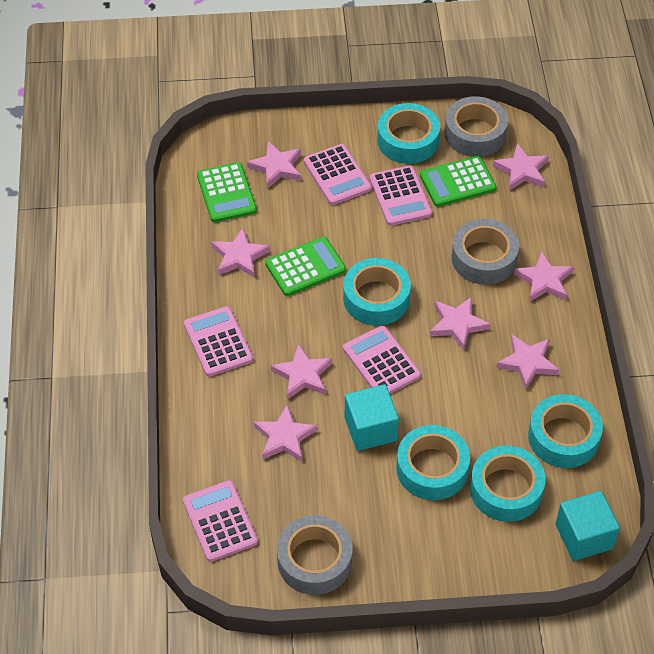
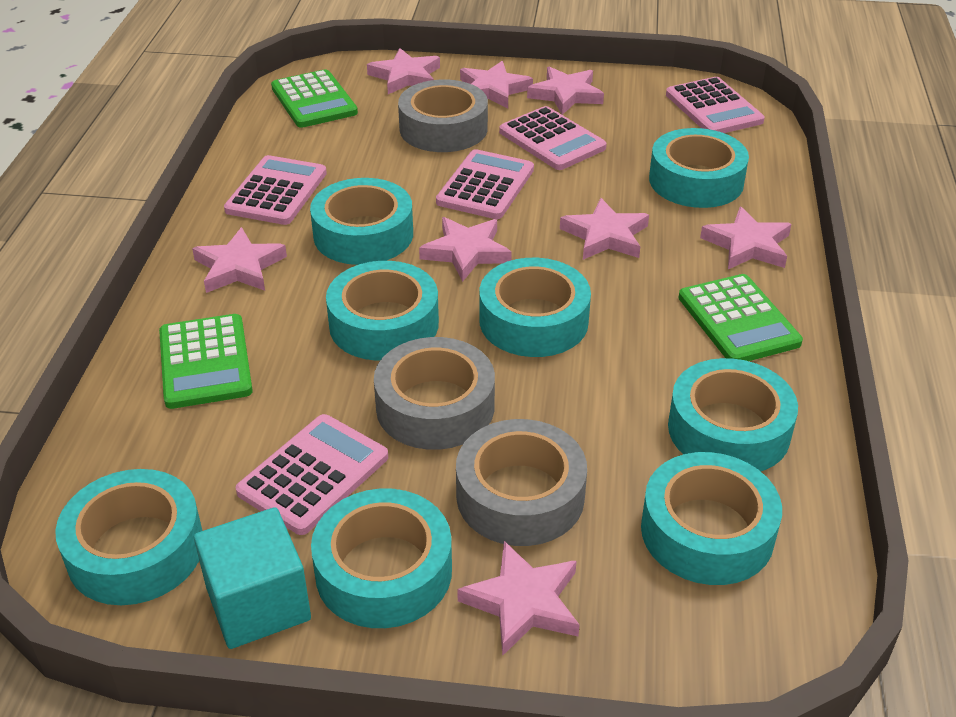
turquoise cube: [345,384,399,451] [555,491,620,561] = 2 -> [194,507,311,649] = 1
turquoise tape: [343,258,411,326] [377,103,440,164] [396,425,470,500] [470,445,545,522] [528,394,603,468] = 5 -> [55,469,202,605] [310,178,413,265] [311,488,452,628] [326,261,439,361] [480,258,591,357] [641,452,782,585] [649,128,749,208] [668,358,798,471] = 8

